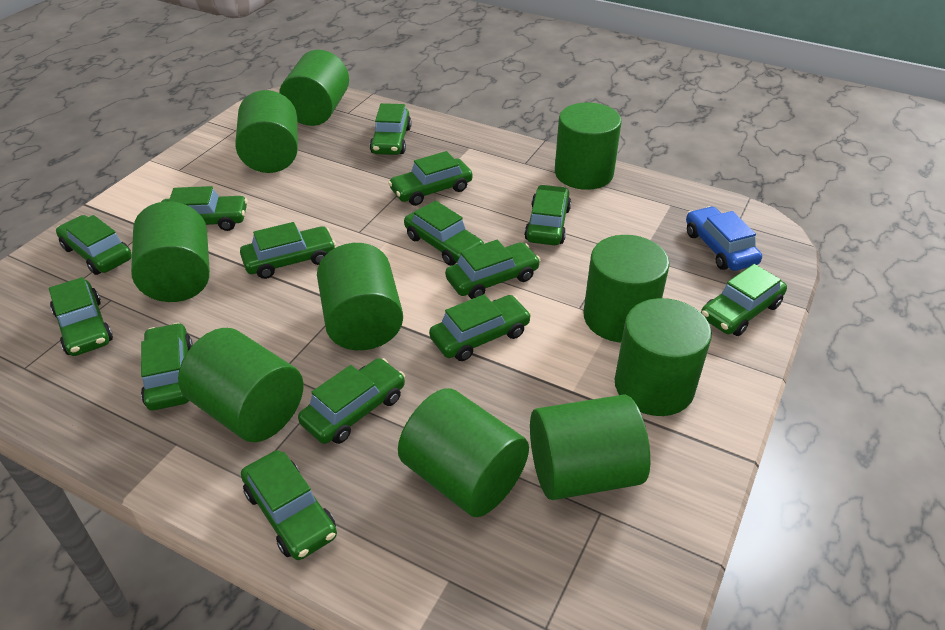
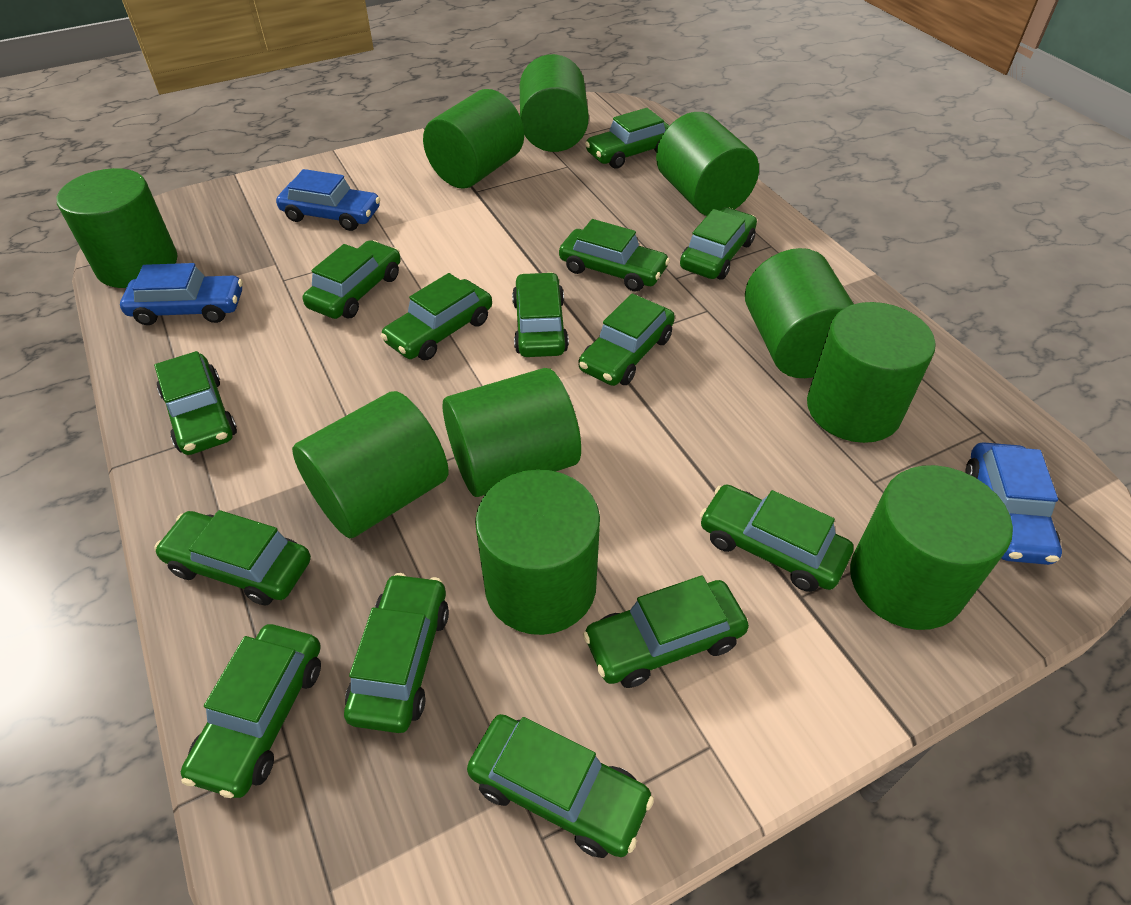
blue car: [686,206,762,271] = 1 -> [120,263,243,325] [276,169,380,231] [965,442,1062,565] = 3

